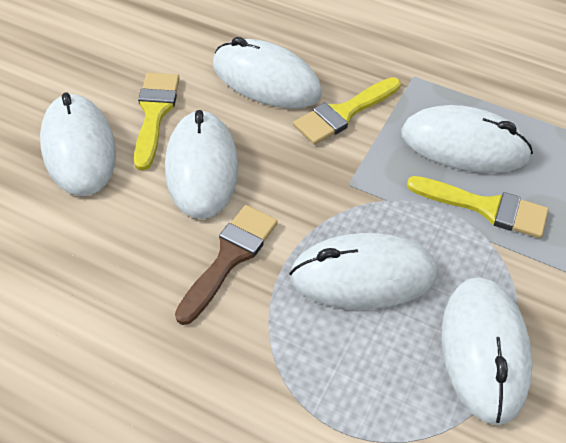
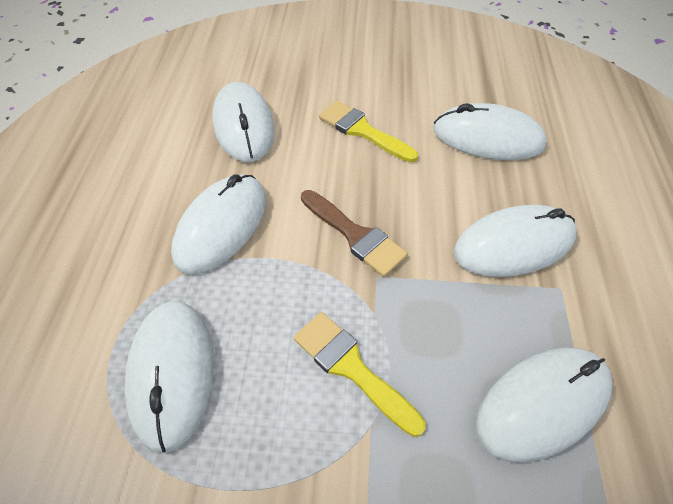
yellow brush: [134,72,180,171] [293,77,401,145] [407,176,549,238] = 3 -> [293,312,426,437] [319,101,418,163] = 2

